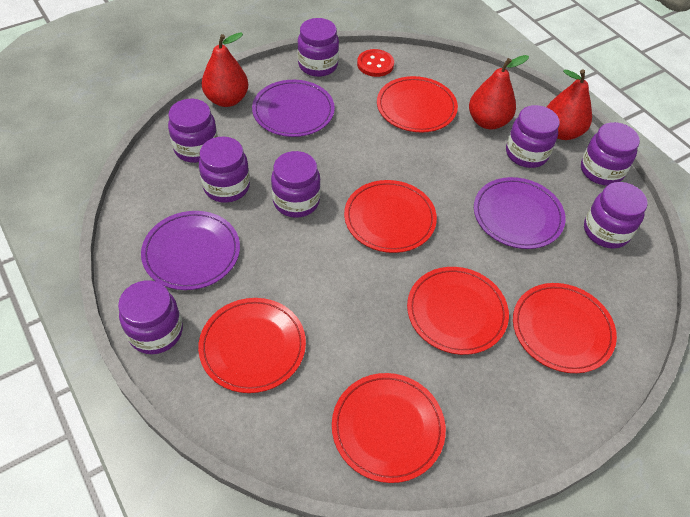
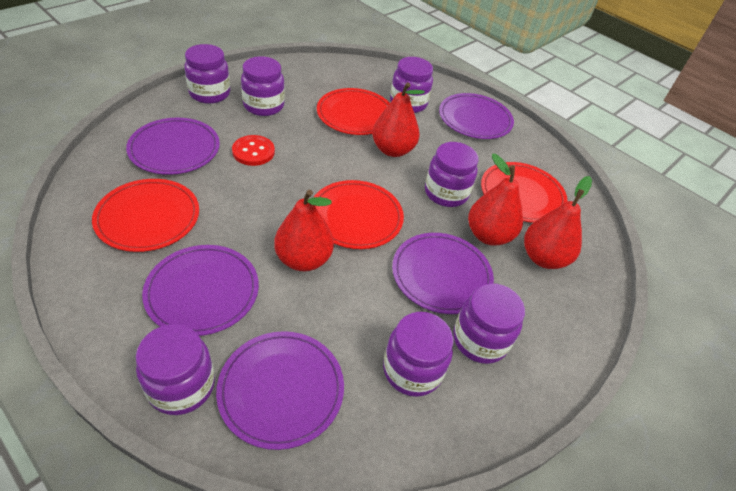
purple jar: [118,280,183,354] [168,99,218,163] [199,136,250,203] [271,151,321,218] [297,18,339,77] [506,105,560,168] [581,122,640,186] [584,182,648,248] = 8 -> [136,324,215,415] [184,44,230,104] [241,56,285,116] [383,312,454,397] [390,57,433,113] [425,142,479,207] [453,283,525,364] = 7
purple plate: [141,211,240,290] [252,80,335,137] [474,177,566,249] = 3 -> [126,118,220,175] [142,245,259,336] [216,331,344,450] [392,233,494,314] [439,93,514,139] = 5
red pear: [201,32,248,107] [469,55,529,129] [547,69,592,140] = 3 -> [274,190,334,271] [372,82,425,157] [468,154,523,246] [524,176,592,269] = 4
red plate: [198,298,306,393] [332,373,446,483] [344,180,437,253] [377,76,458,132] [407,267,509,355] [513,283,617,373] = 6 -> [92,179,199,252] [314,180,404,249] [317,88,390,135] [481,162,568,223] = 4

